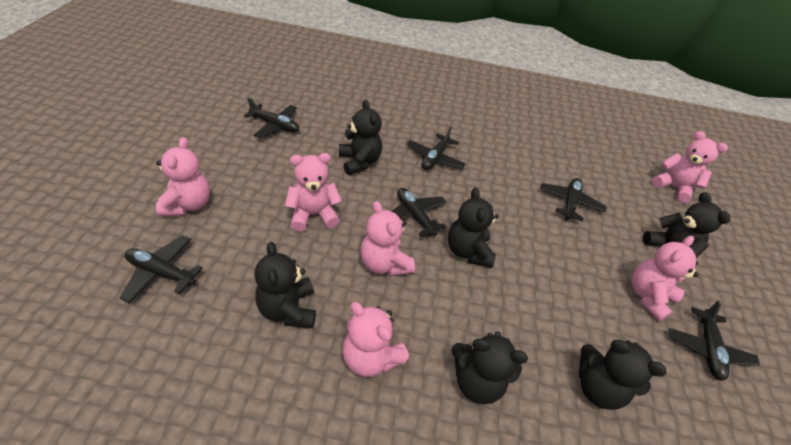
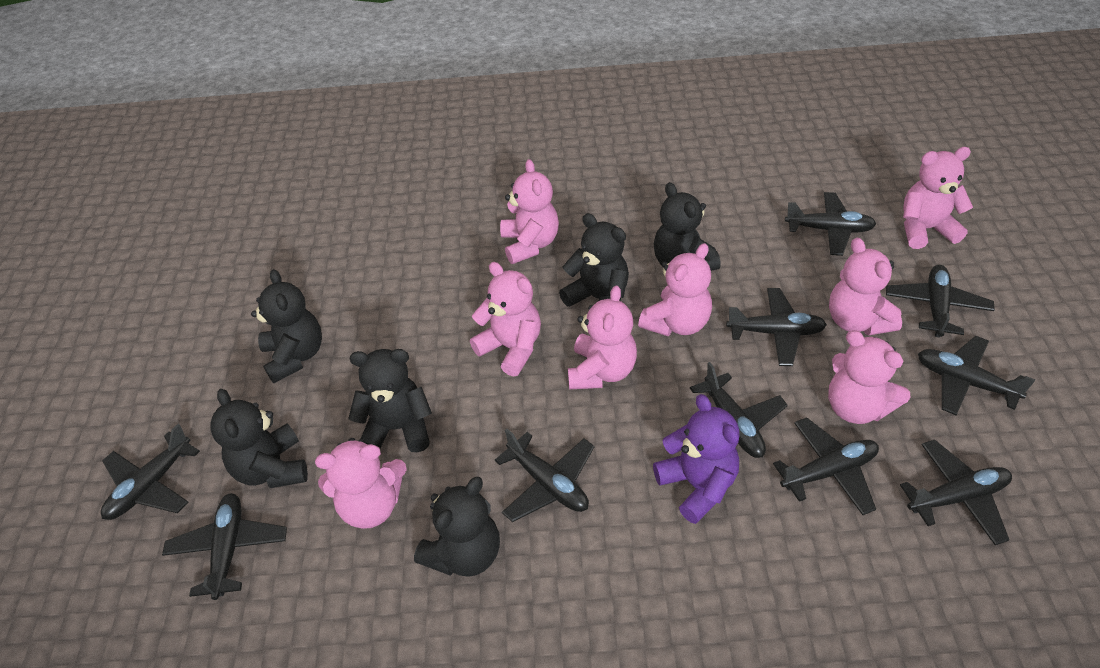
black plane: [120,235,203,303] [244,97,299,138] [391,188,447,237] [406,126,466,170] [540,178,607,222] [669,301,760,381] = 6 -> [101,424,200,520] [162,493,287,600] [495,429,594,522] [690,362,788,458] [726,288,827,366] [773,417,879,515] [785,192,876,256] [886,265,995,338] [900,440,1012,545] [918,336,1035,415] = 10
pink teddy bear: [156,137,210,217] [285,153,342,232] [342,302,409,377] [360,201,415,276] [631,236,699,321] [651,131,728,203] = 6 -> [315,438,407,529] [470,262,541,377] [500,159,559,264] [568,285,637,389] [638,243,712,336] [828,330,910,424] [829,238,902,336] [903,147,973,249] = 8
purple teddy bear: none = 0 -> [653,394,740,524] = 1

